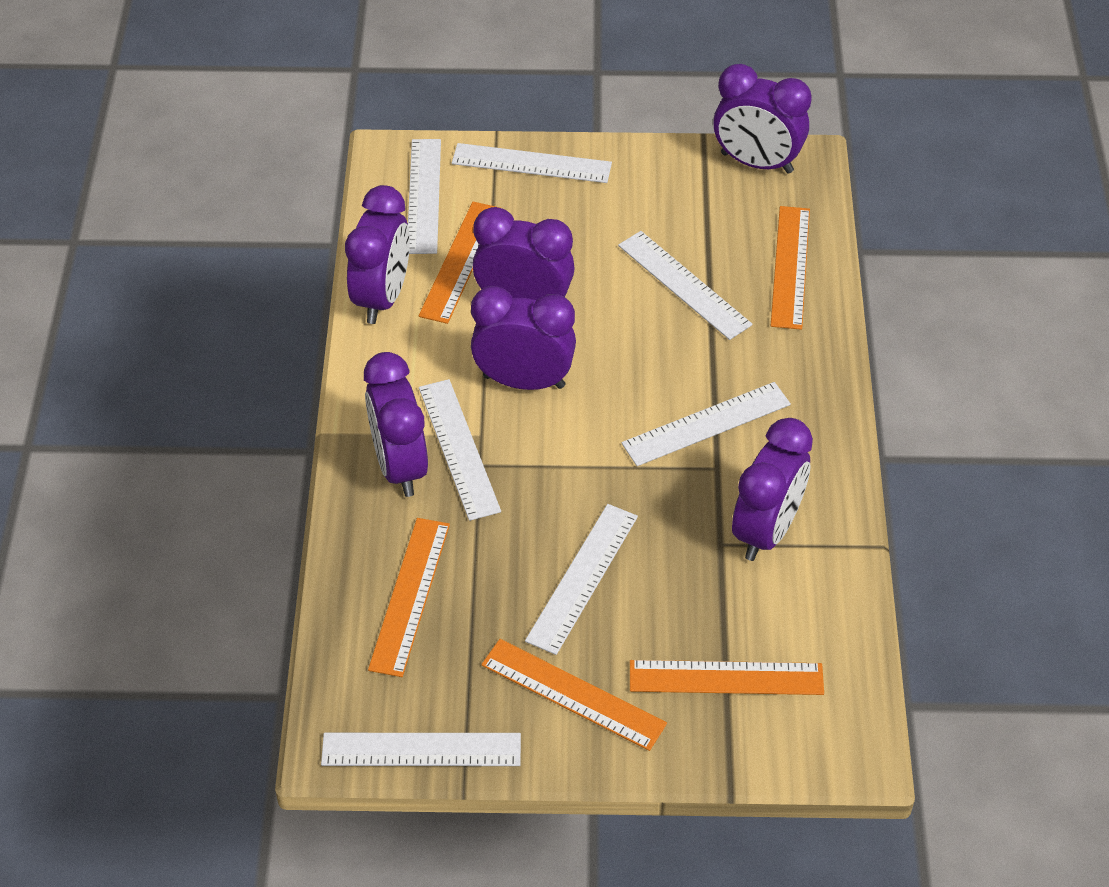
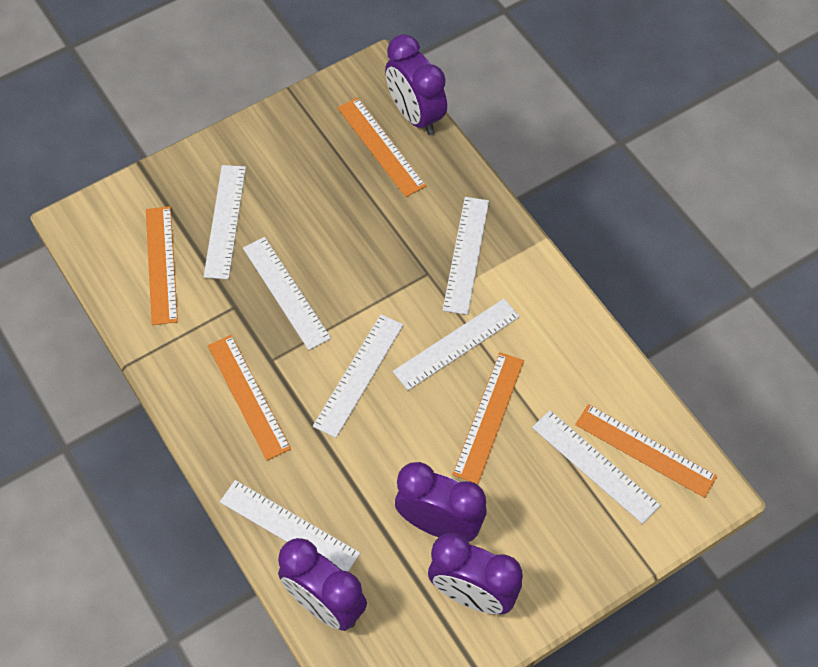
purple clock: [345,185,410,324] [364,352,428,497] [471,286,576,390] [473,207,575,300] [713,64,812,174] [732,418,813,561] = 6 -> [278,538,367,631] [385,34,447,135] [395,462,487,542] [428,533,523,614] = 4

